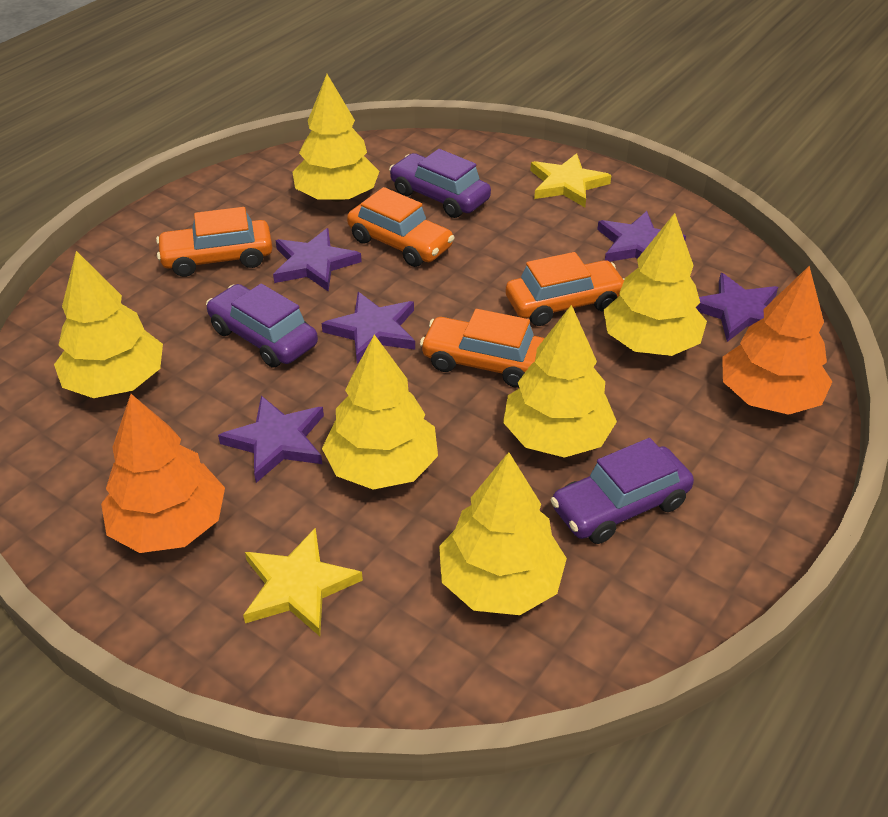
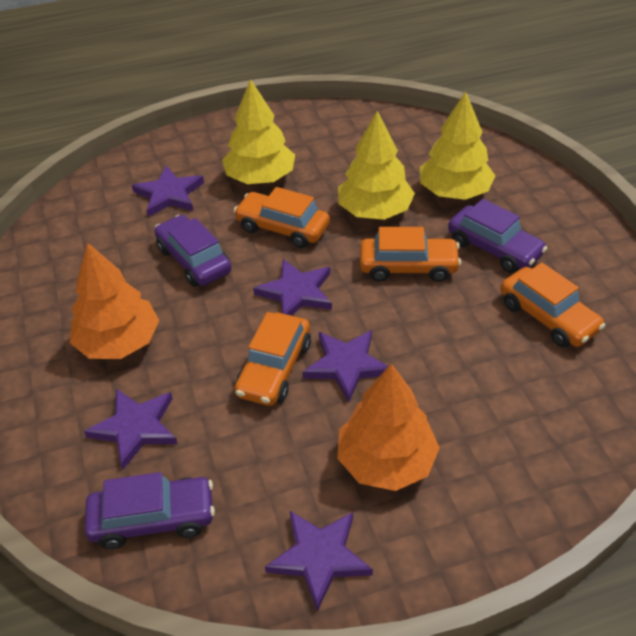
yellow star: [243,528,363,636] [530,153,612,207] = 2 -> none = 0
yellow tree: [54,251,163,398] [293,74,380,202] [322,334,438,490] [439,452,567,615] [503,305,617,458] [604,213,707,356] = 6 -> [222,79,295,184] [338,111,415,220] [420,92,496,200] = 3

